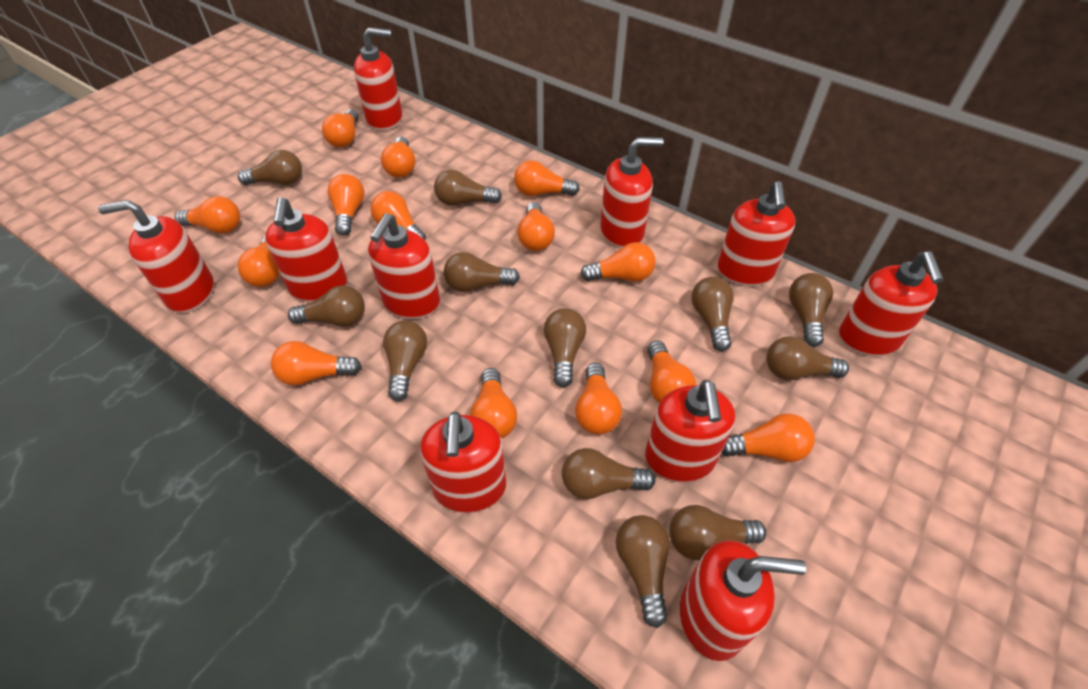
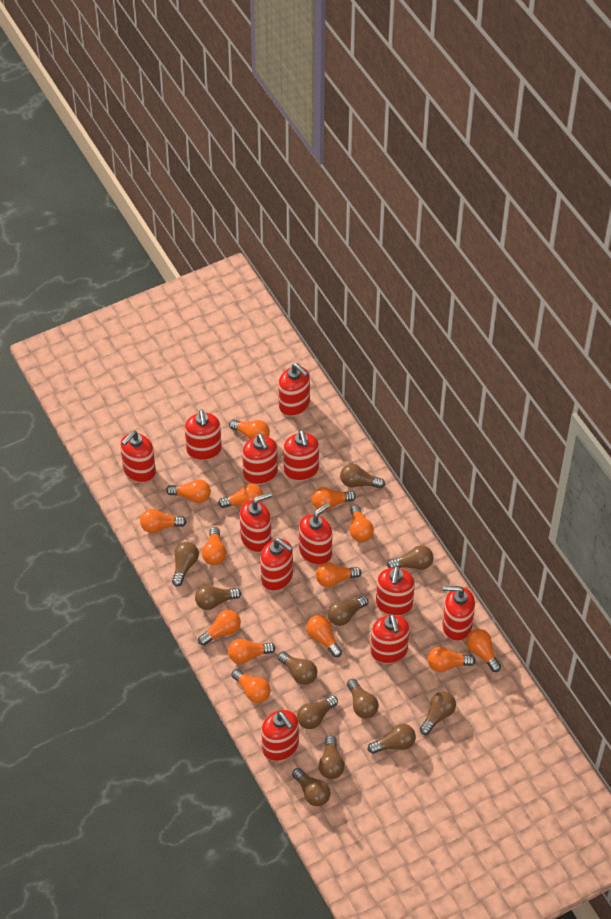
red soap dispenser: [98,200,214,313] [265,197,347,303] [354,28,402,131] [368,213,440,319] [420,412,506,513] [600,137,664,248] [645,380,736,483] [680,540,806,661] [718,181,795,286] [839,252,943,357] = 10 -> [120,431,156,483] [185,410,222,461] [240,492,272,553] [242,433,278,485] [260,538,293,591] [261,710,299,761] [278,363,310,416] [283,430,319,481] [299,503,332,565] [371,614,410,664] [376,566,415,616] [442,586,475,641] = 12

